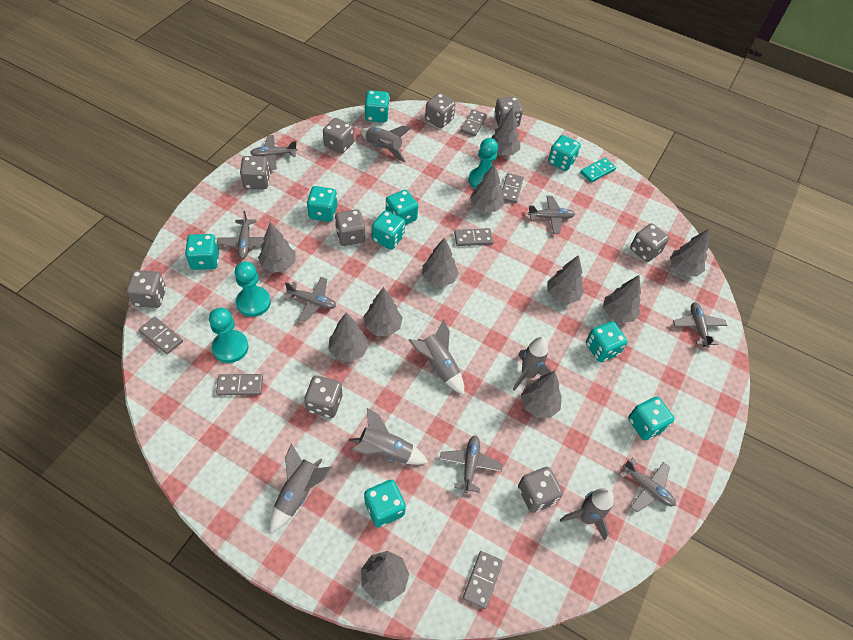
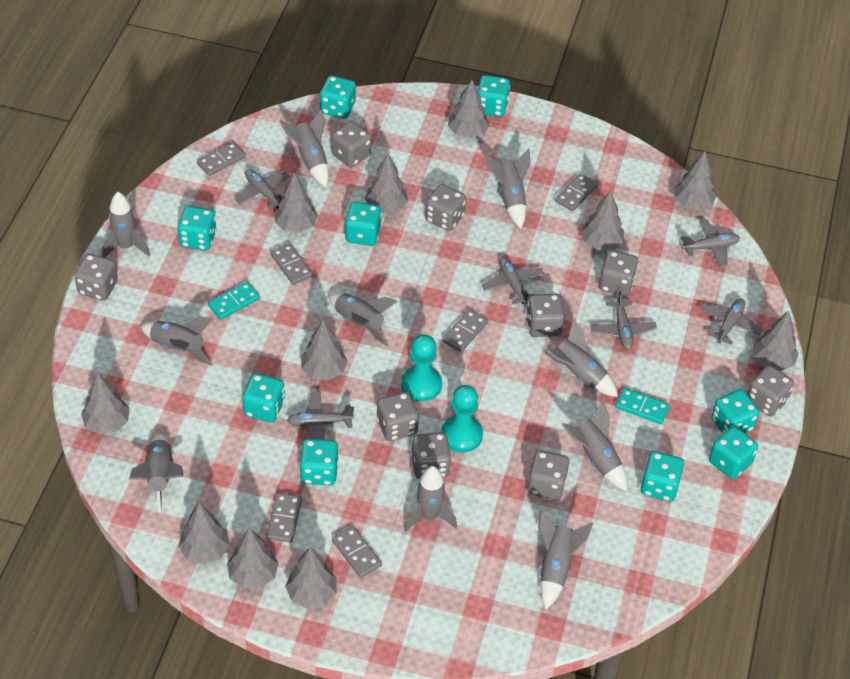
grey plane: [217,211,264,259] [250,135,297,170] [284,277,336,322] [440,435,503,493] [528,196,575,234] [619,458,676,512] [673,302,727,348] = 7 -> [235,169,290,210] [287,391,354,439] [482,257,544,305] [590,291,657,350] [681,219,740,267] [699,298,763,345] = 6
grey rocket: [270,443,333,532] [349,408,429,465] [360,126,411,162] [409,319,464,395] [513,337,552,391] [560,488,614,541] = 6 -> [102,192,150,257] [129,434,183,513] [140,316,214,366] [279,109,329,187] [328,293,398,346] [404,466,457,532] [485,149,530,228] [538,511,593,609] [544,319,618,397] [561,401,627,491] = 10
turquoise domino: [580,158,616,183] = 1 -> [208,282,260,320] [616,388,670,424] = 2
turquoise pawn: [209,308,249,363] [235,261,271,317] [469,138,498,189] = 3 -> [401,334,442,402] [441,385,483,453] = 2

